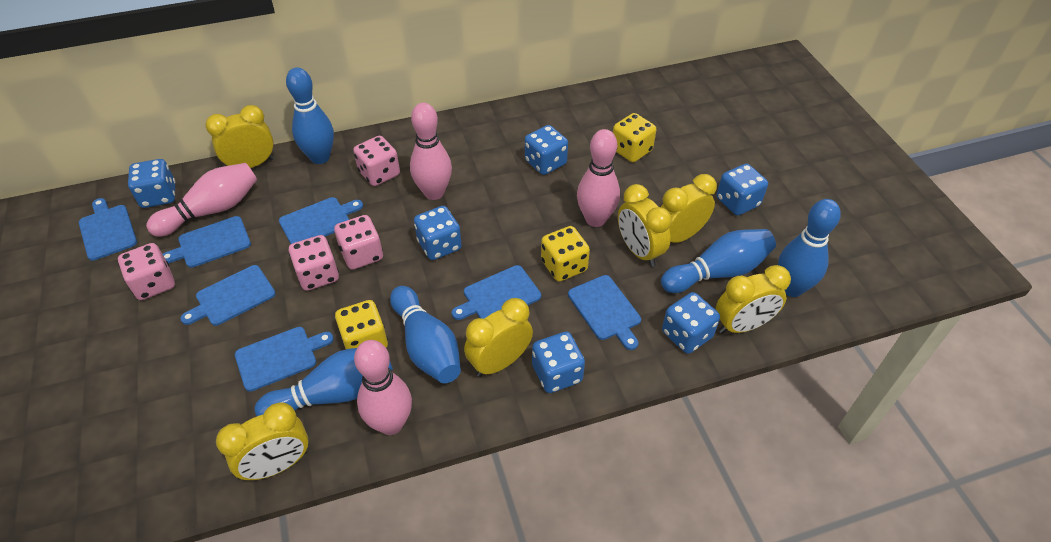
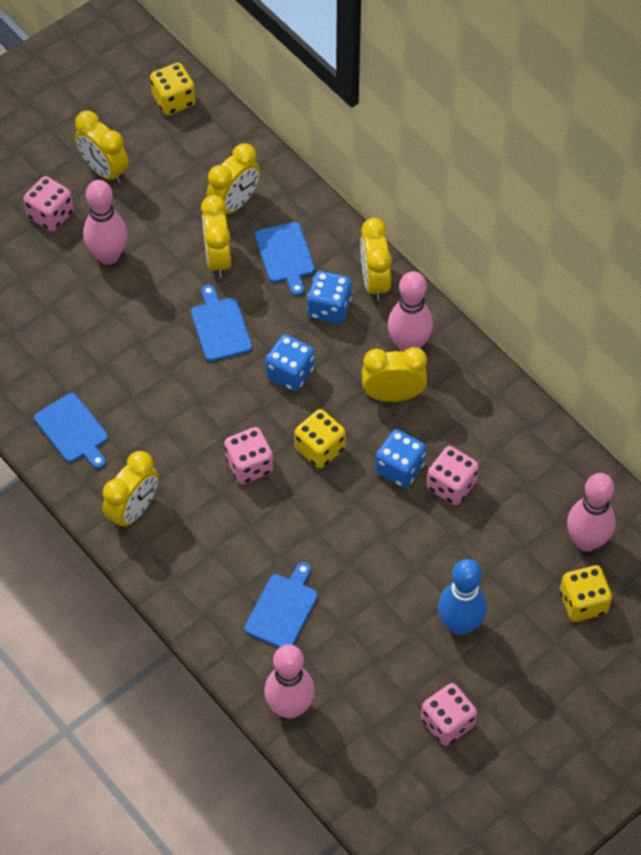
blue bowling pin: [255,348,393,416] [286,68,334,164] [390,286,461,383] [661,229,776,293] [778,199,841,297] = 5 -> [438,559,487,635] = 1
blue cutting board: [79,198,137,261] [163,216,251,268] [180,265,276,326] [235,327,334,392] [279,197,363,244] [452,265,541,320] [568,275,641,350] = 7 -> [34,393,108,469] [191,285,252,361] [244,562,318,648] [255,222,315,296] = 4
blue dice: [128,159,175,208] [414,206,462,260] [525,125,568,175] [532,332,585,393] [662,292,720,354] [717,164,768,215] = 6 -> [265,334,315,391] [307,271,352,324] [375,429,426,488] = 3

